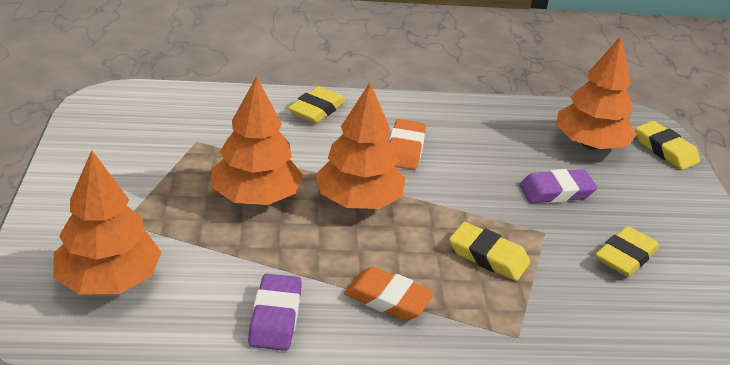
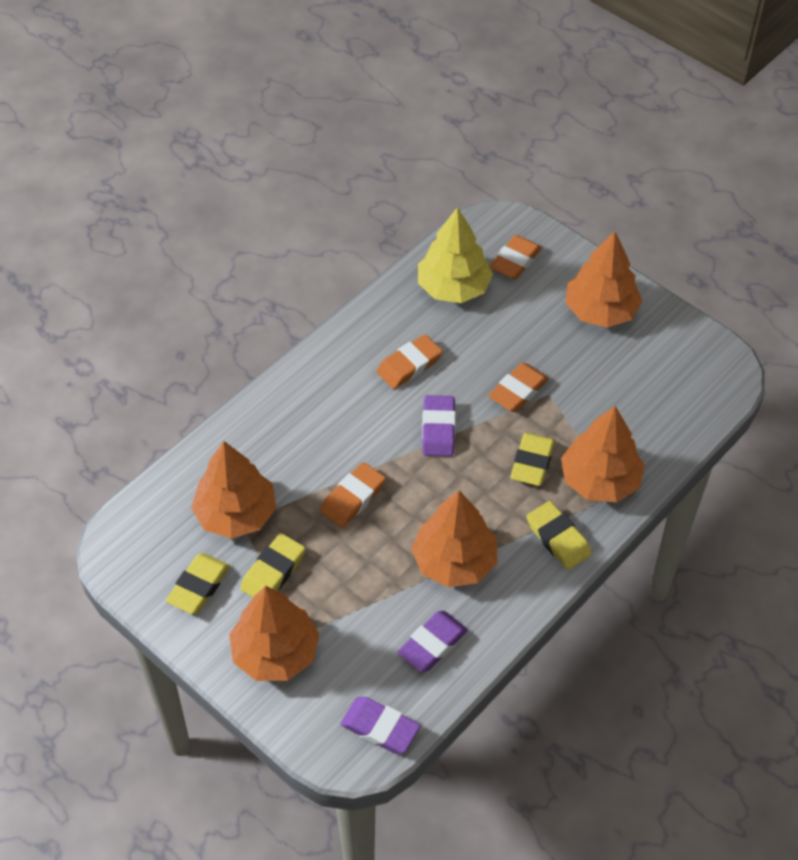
orange eraser: [344,266,435,321] [389,119,426,170] = 2 -> [320,462,386,528] [377,334,443,389] [488,363,549,412] [489,235,542,280] = 4
orange tree: [53,150,162,294] [211,76,303,205] [315,83,405,209] [556,36,637,150] = 4 -> [191,441,276,539] [229,586,319,681] [411,491,497,587] [561,406,645,502] [566,231,643,328] = 5
purple eraser: [248,274,302,351] [519,169,597,203] = 2 -> [340,697,420,754] [398,611,468,672] [422,395,456,457] = 3
yellow tree: none = 0 -> [418,207,493,303] = 1

